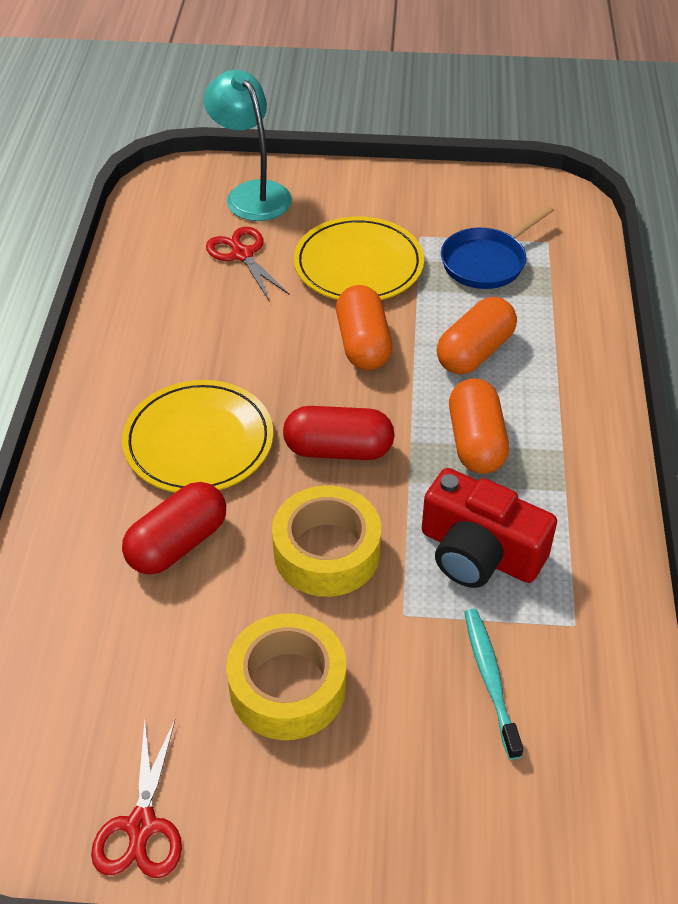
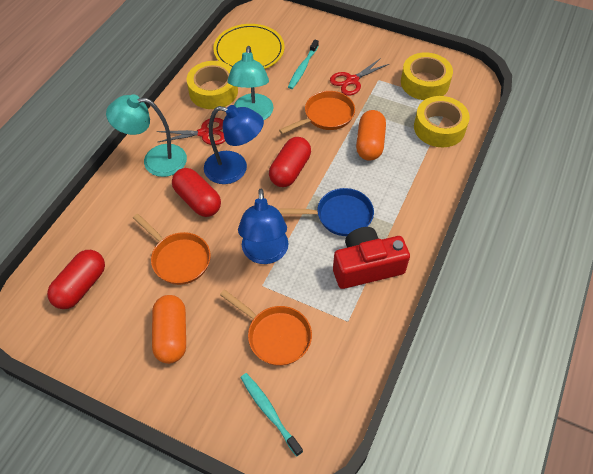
blue lamp: none = 0 -> [204,105,264,184] [238,189,288,264] = 2
orange capsule: [336,285,392,370] [437,297,517,374] [449,378,509,474] = 3 -> [152,295,186,364] [356,110,386,161] = 2
orange pan: none = 0 -> [133,214,211,285] [220,290,312,366] [279,91,355,134] = 3
red capsule: [122,482,226,574] [283,406,395,460] = 2 -> [47,250,105,309] [172,168,221,217] [269,137,311,187] = 3
turquoise lamp: [204,70,292,221] = 1 -> [106,94,187,177] [227,46,273,120] = 2
turquoise toothbrush: [464,609,523,760] = 1 -> [240,373,303,457] [288,40,319,89] = 2
yellow plate: [122,380,273,492] [294,216,424,300] = 2 -> [213,24,285,69] = 1
yellow tape: [226,613,346,740] [272,485,381,597] = 2 -> [187,61,238,109] [401,53,453,100] [414,96,470,147] = 3

